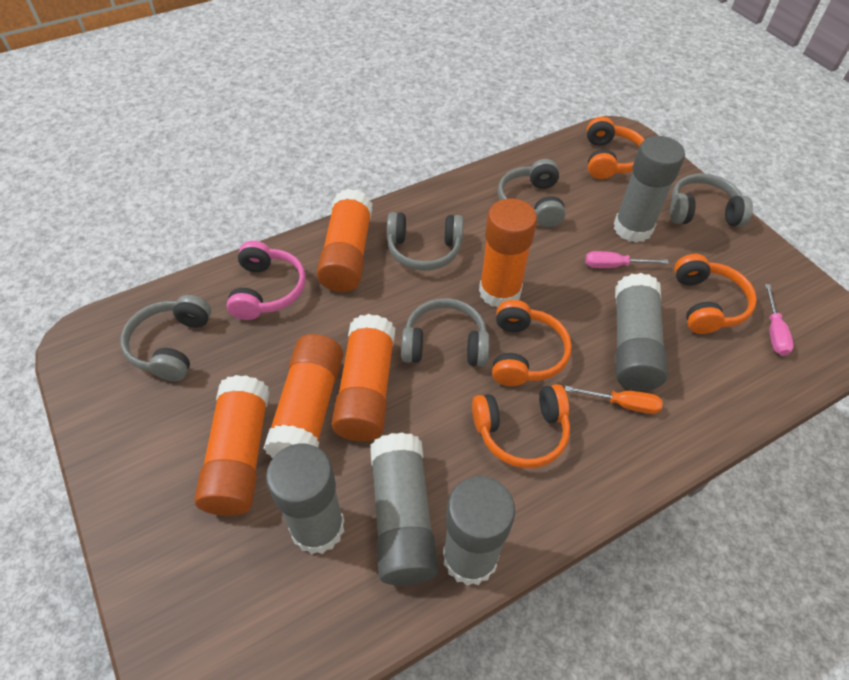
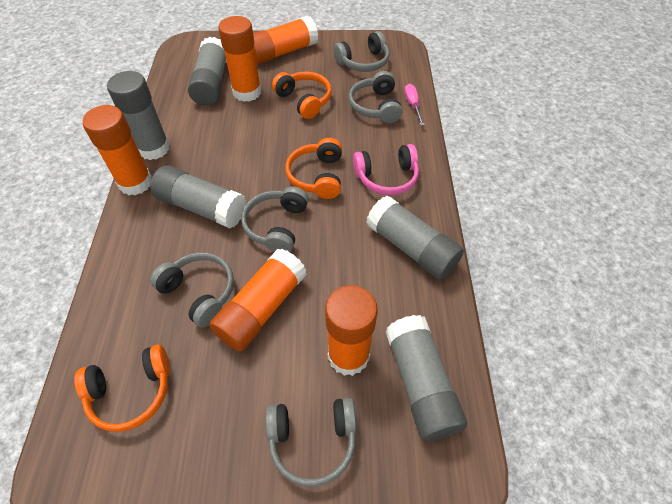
orange headphones: [472,384,570,468] [492,300,572,386] [587,117,645,179] [674,254,757,334] = 4 -> [74,345,170,432] [272,72,332,119] [285,138,342,199] = 3
orange screwdriver: [565,386,663,414] = 1 -> none = 0
pink screwdriver: [585,251,669,268] [765,284,794,356] = 2 -> [404,84,425,126] = 1

